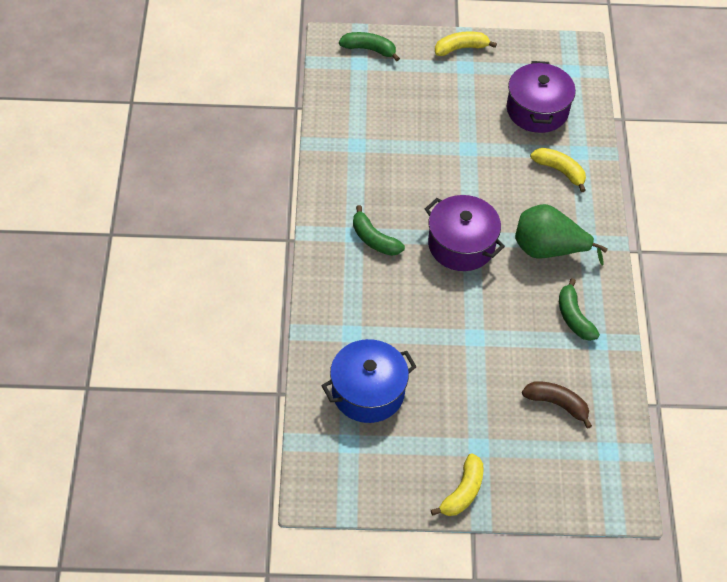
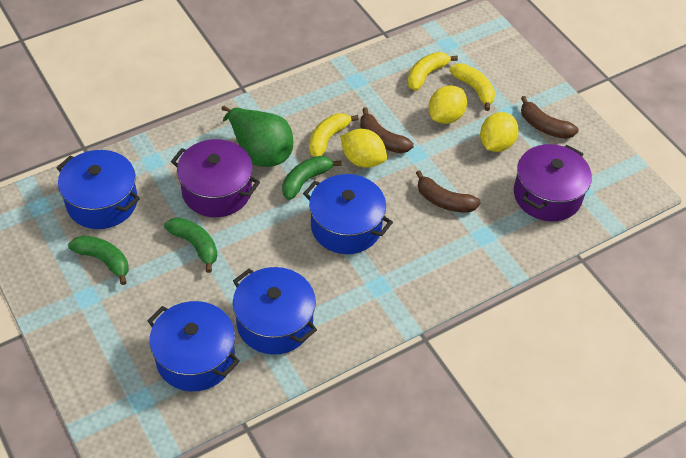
blue pot: [322,339,417,423] = 1 -> [56,150,140,229] [147,301,240,391] [233,267,317,355] [303,174,393,254] = 4
brown banana: [522,381,592,429] = 1 -> [360,107,414,153] [416,170,481,213] [521,96,579,139] = 3
yellow lemon: none = 0 -> [340,129,387,168] [429,85,467,124] [480,112,519,152] = 3

